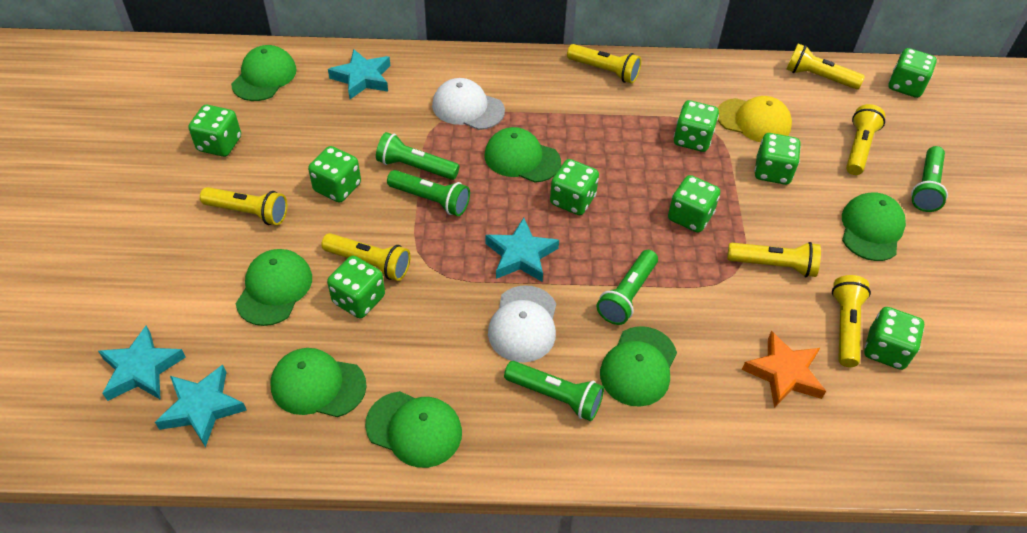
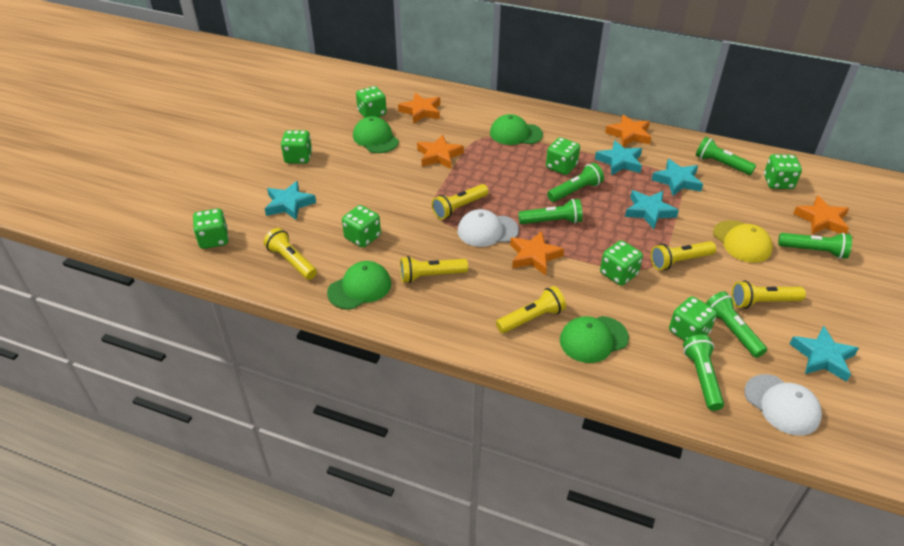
green cap: [231,45,297,101] [236,249,312,326] [271,348,367,417] [365,391,462,468] [484,127,561,183] [600,326,677,407] [842,192,906,261] = 7 -> [327,261,391,309] [353,116,399,153] [490,114,543,145] [560,316,629,363] = 4
green dice: [188,105,241,157] [308,146,361,203] [327,256,385,318] [550,159,599,215] [668,175,720,233] [674,100,719,152] [755,133,801,185] [864,307,924,370] [888,48,937,98] = 9 -> [193,208,229,249] [281,130,312,164] [342,205,381,248] [356,86,387,118] [546,137,580,175] [600,240,643,286] [669,296,717,341] [764,154,802,189] = 8
green flashlight: [376,132,460,180] [387,170,470,216] [504,361,604,421] [597,250,658,325] [911,146,948,212] = 5 -> [518,199,583,224] [547,163,604,202] [683,335,724,411] [696,137,756,175] [706,291,767,358] [778,233,852,259] = 6
orange star: [742,331,826,408] = 1 -> [398,93,440,124] [417,135,464,169] [510,231,564,275] [605,115,651,147] [793,196,849,234] = 5
turquoise star: [98,326,186,401] [155,365,247,447] [328,49,391,99] [485,218,559,282] = 4 -> [265,181,316,220] [595,140,642,175] [625,190,679,229] [652,159,703,196] [790,326,859,382] = 5
yellow flashlight: [200,187,287,225] [321,233,410,281] [567,44,641,84] [727,242,821,277] [786,44,865,89] [832,275,871,367] [846,104,885,175] = 7 -> [264,228,317,280] [400,256,468,283] [432,184,488,220] [496,286,566,333] [651,241,716,270] [732,281,806,309] = 6

